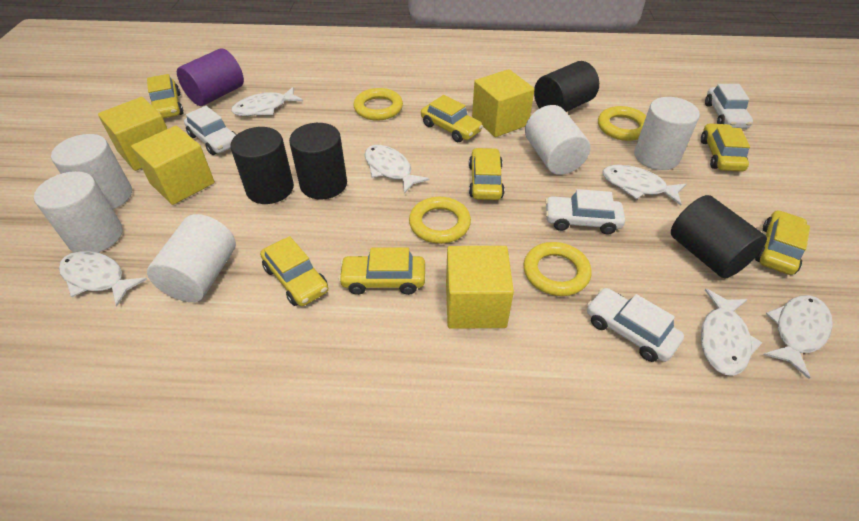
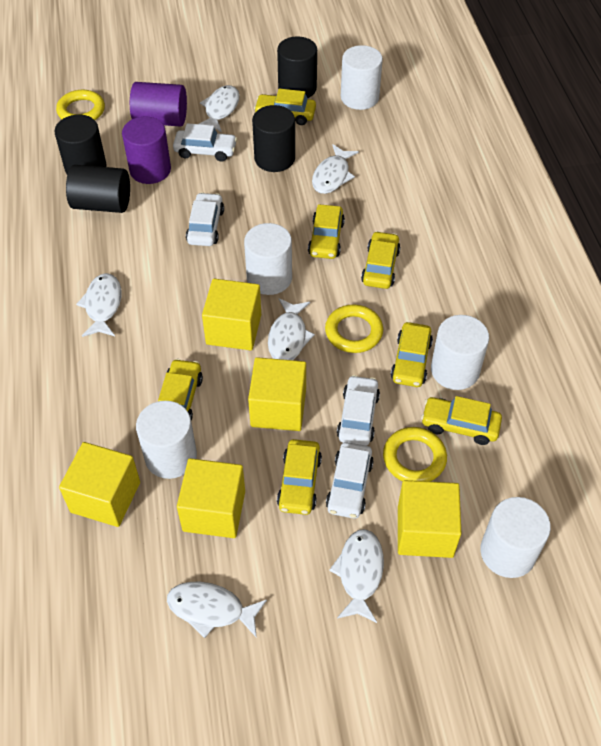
purple cylinder: [177,48,244,106] = 1 -> [122,117,171,184] [130,82,187,127] = 2
yellow cube: [98,97,167,171] [131,126,215,205] [446,246,514,329] [472,69,535,137] = 4 -> [59,442,140,527] [177,458,245,538] [202,279,261,350] [248,357,306,431] [398,480,461,558] = 5
yellow ring: [353,88,403,121] [409,197,471,244] [524,242,592,296] [598,106,646,141] = 4 -> [56,90,105,120] [325,304,383,353] [383,427,447,482] = 3

